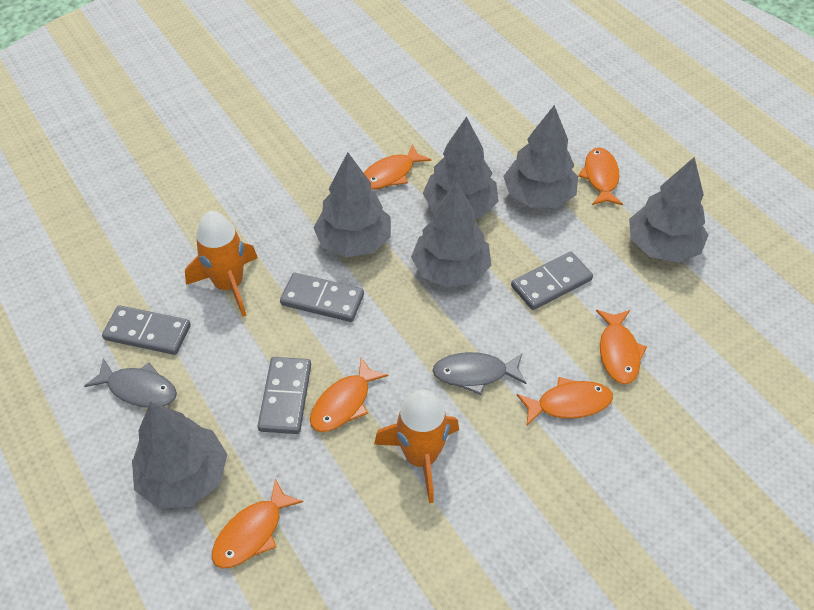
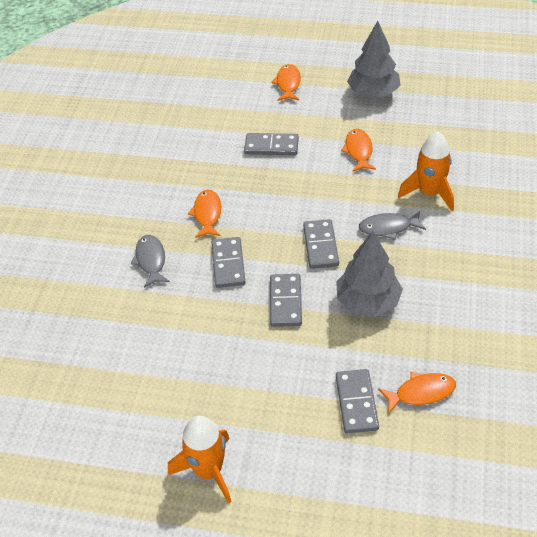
grey domino: [102,305,191,355] [258,357,311,434] [280,273,364,322] [511,252,593,310] = 4 -> [212,237,246,288] [244,133,299,155] [270,274,302,327] [303,219,339,269] [336,369,379,433] = 5
grey tree: [132,402,227,509] [313,152,391,257] [411,181,491,288] [423,116,499,218] [503,105,578,208] [629,157,708,263] = 6 -> [336,231,403,316] [347,21,401,98] = 2
orange fish: [212,479,304,568] [310,358,389,432] [364,144,431,190] [517,377,613,426] [578,148,623,205] [596,310,647,385] = 6 -> [188,189,221,238] [271,64,301,101] [341,129,376,172] [378,372,456,414] = 4

